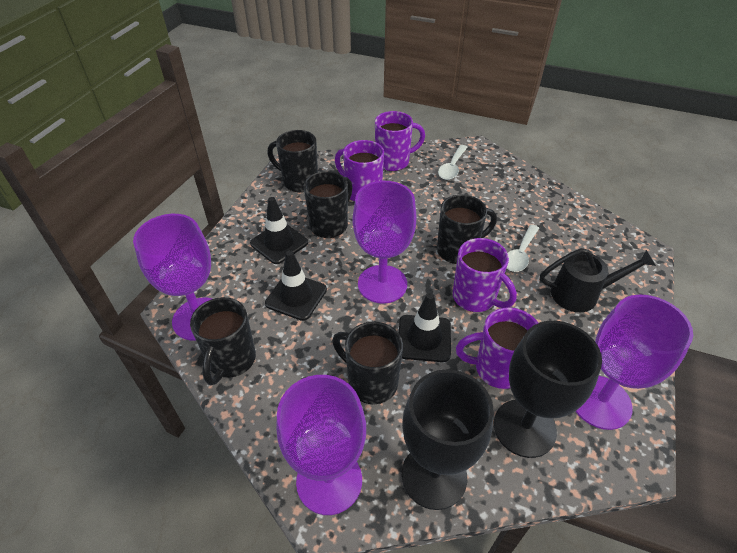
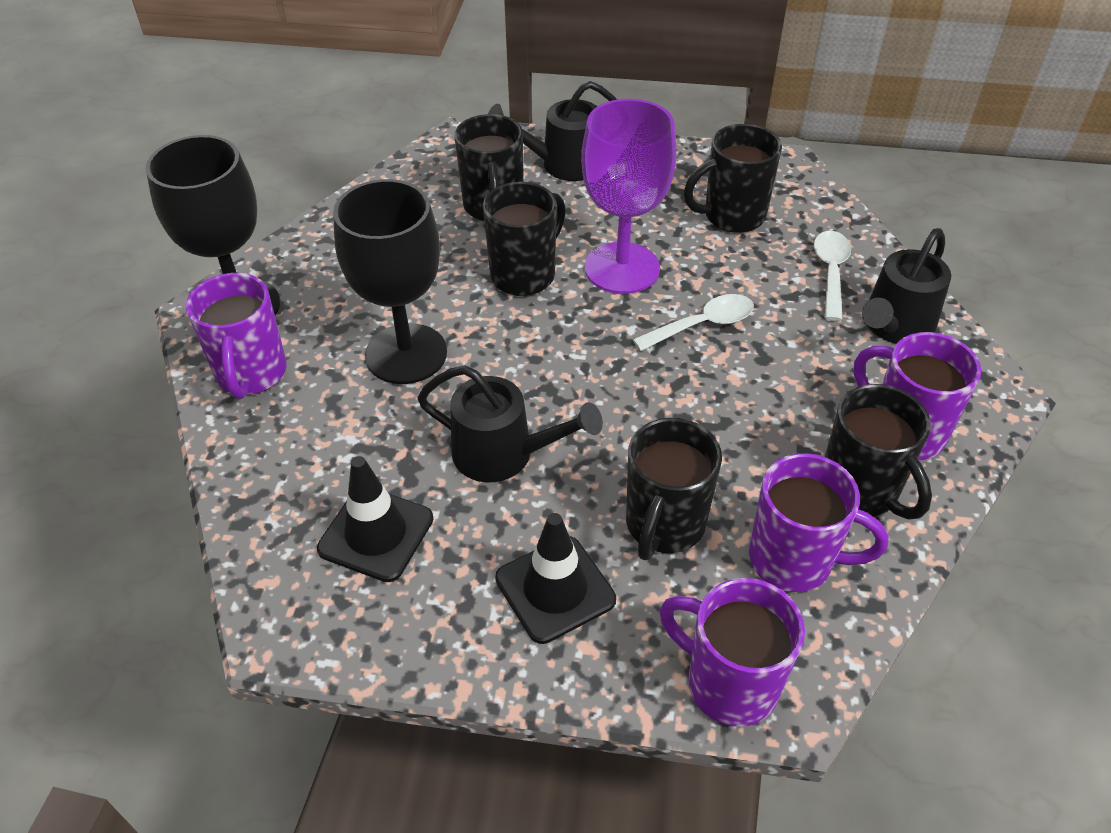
black traffic cone: [250,197,308,264] [265,250,327,321] [399,293,451,362] = 3 -> [317,456,433,582] [495,513,616,644] = 2
black watering can: [540,248,656,312] = 1 -> [417,365,603,482] [488,81,617,181] [862,228,951,344] = 3
purple goblet: [133,214,212,341] [276,375,366,515] [353,181,416,304] [576,294,693,430] = 4 -> [581,99,676,294] = 1

